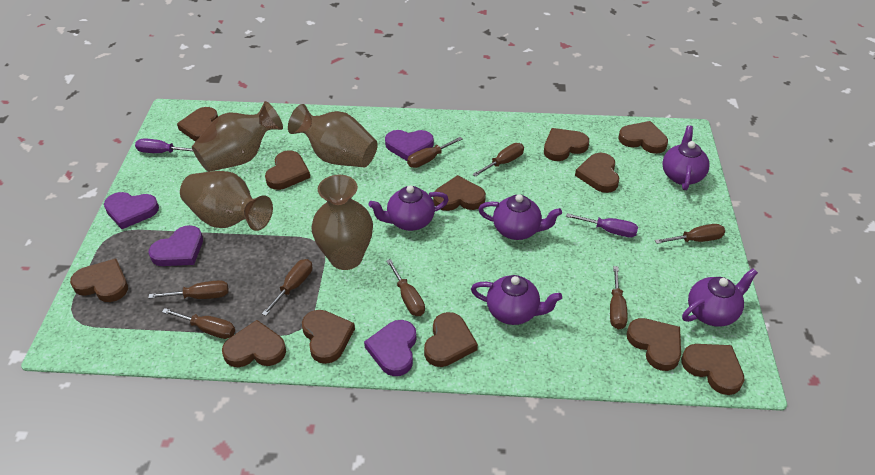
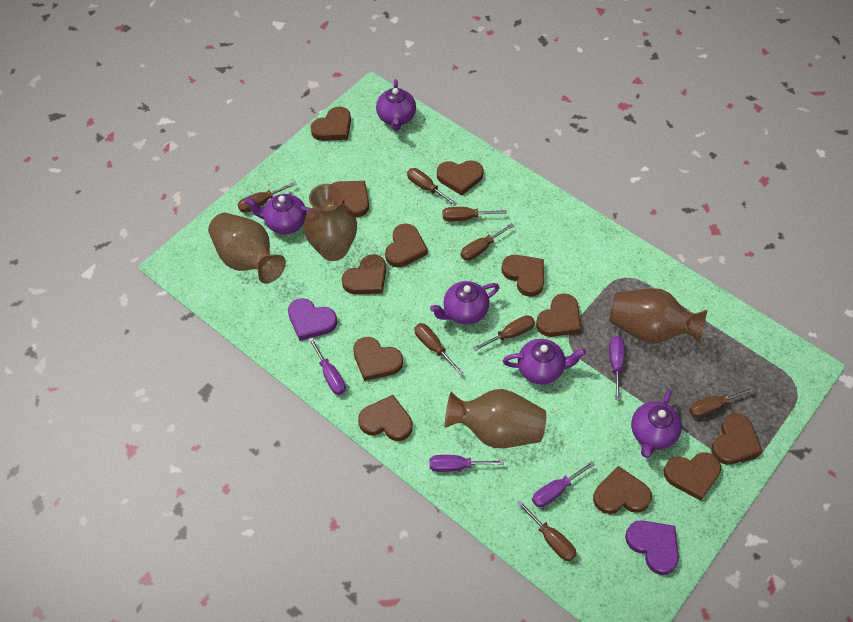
purple heart: [104,192,159,229] [149,225,203,266] [364,320,417,376] [385,130,434,161] = 4 -> [288,298,337,341] [625,520,679,575] = 2
purple screwdriver: [135,138,193,153] [566,213,638,237] = 2 -> [308,337,346,395] [430,455,504,472] [532,461,595,507] [609,336,625,400] = 4

